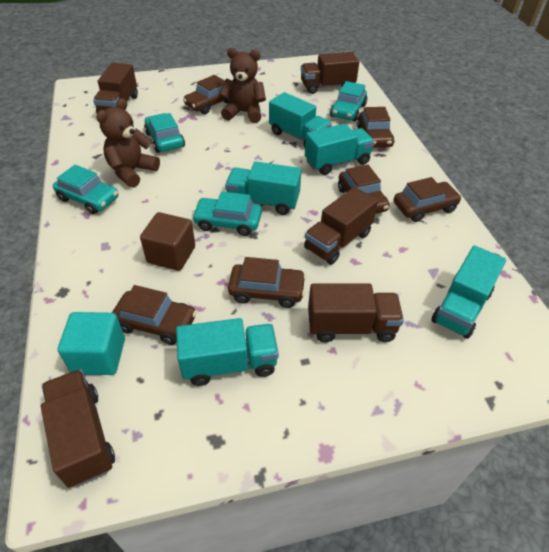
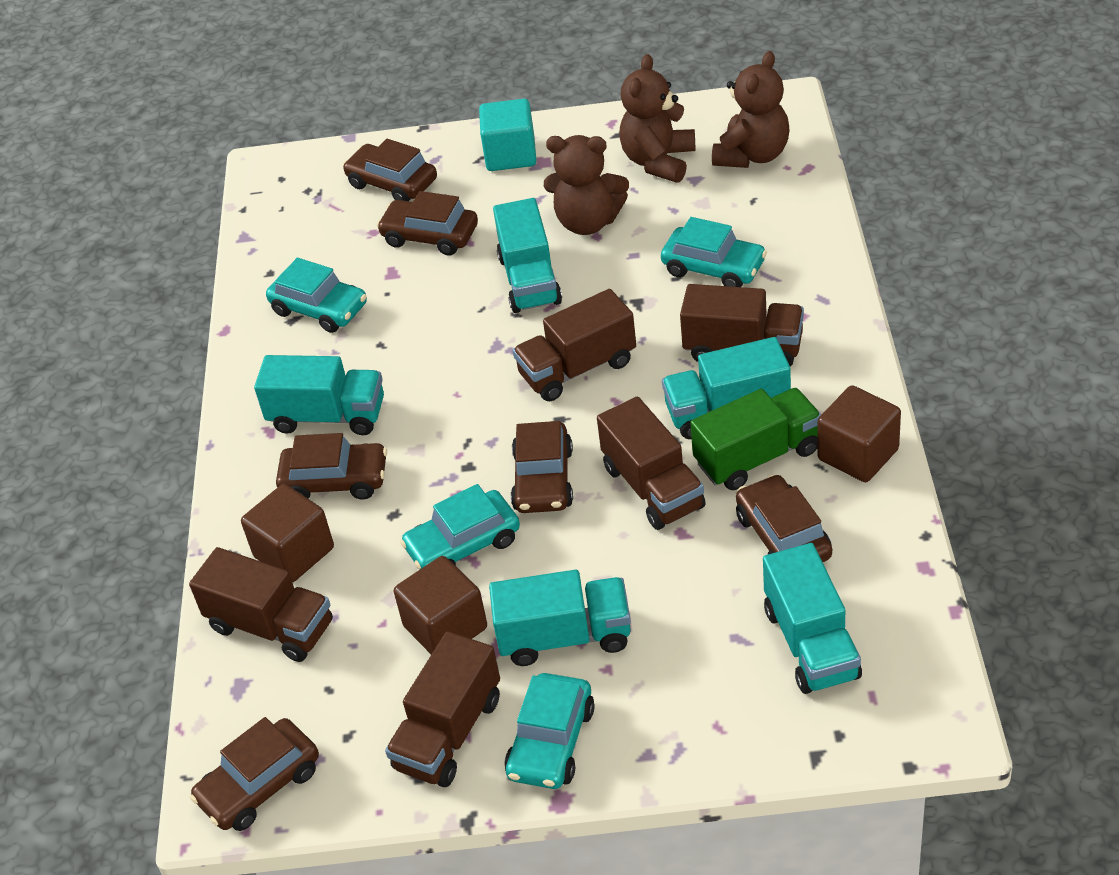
brown cube: [140,212,195,271] = 1 -> [241,484,334,582] [394,556,487,654] [817,385,901,482] = 3
brown teddy bear: [96,98,160,188] [219,48,266,123] = 2 -> [544,135,629,235] [619,54,695,183] [712,51,790,168] = 3
green truck: none = 0 -> [690,388,821,490] = 1

